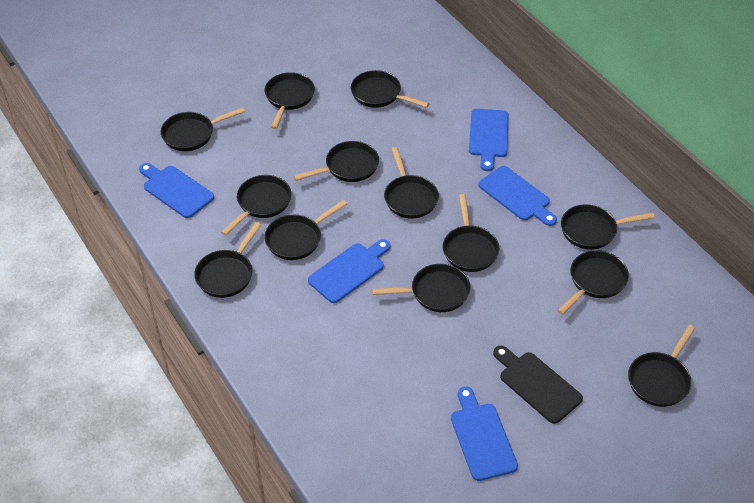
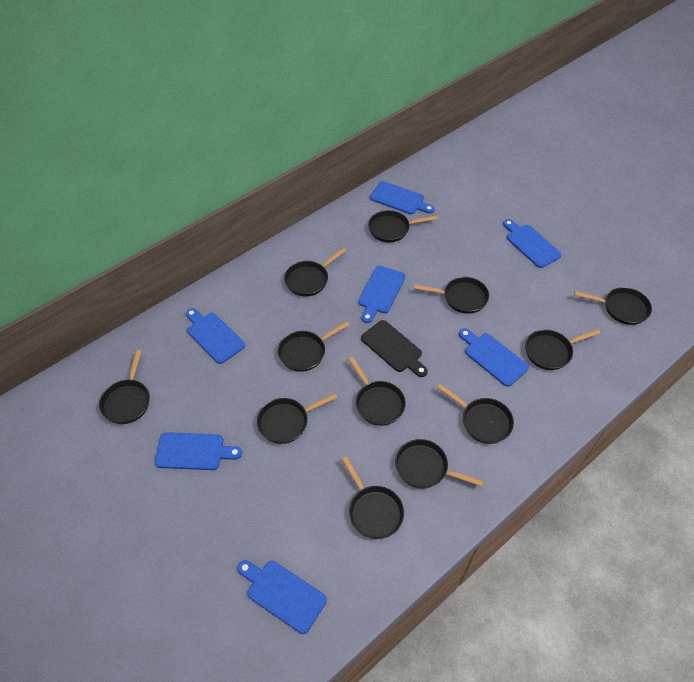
black pan: [161,107,245,151] [194,222,261,298] [221,175,291,236] [265,72,315,129] [265,200,347,260] [294,141,379,182] [351,70,429,108] [372,264,471,312] [384,147,439,218] [443,194,500,272] [557,250,629,315] [561,204,655,250] [628,325,695,407] = 13 -> [99,350,150,424] [257,393,338,444] [278,321,350,372] [284,248,346,296] [341,457,404,539] [348,357,406,426] [368,210,438,243] [395,439,484,489] [414,277,489,314] [437,384,514,444] [525,329,600,370] [574,287,652,325] = 12
blue cutting board: [139,163,214,218] [308,239,391,303] [451,387,518,481] [469,109,509,171] [479,166,557,226] = 5 -> [155,432,242,470] [186,308,245,364] [238,560,327,634] [358,266,405,323] [370,181,435,214] [459,328,529,387] [503,219,562,268] = 7

